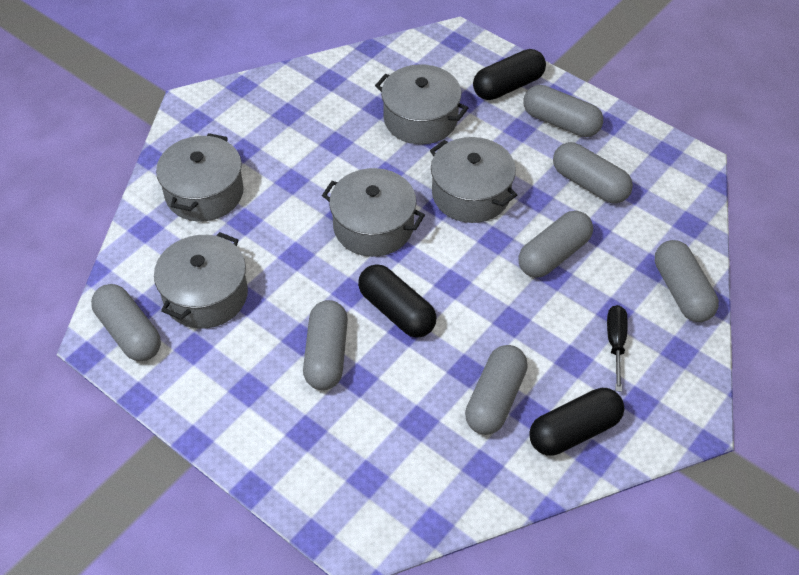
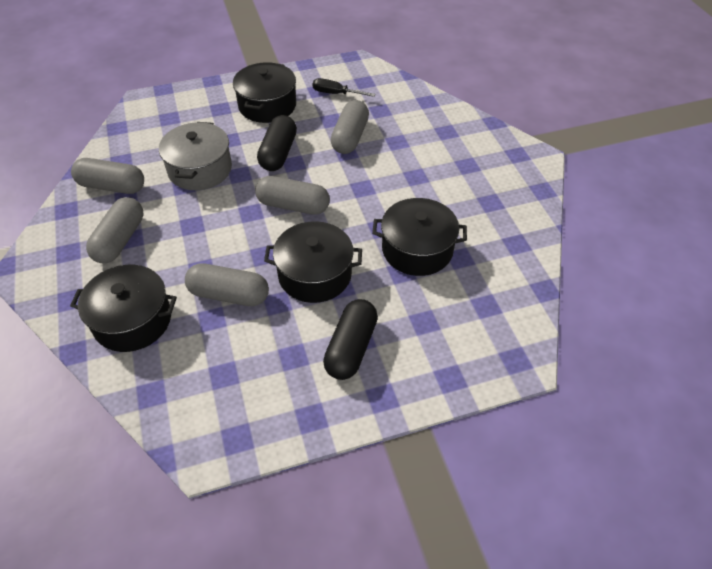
black capsule: [358,264,436,337] [473,49,546,100] [529,388,624,456] = 3 -> [257,115,297,171] [323,299,378,380] = 2
black pot: none = 0 -> [70,265,177,352] [233,62,296,123] [264,221,362,303] [372,198,467,276] = 4
grey capsule: [91,284,161,361] [303,300,348,390] [465,345,528,435] [518,211,593,278] [524,85,603,137] [553,142,633,203] [655,240,719,322] = 7 -> [71,158,144,194] [86,197,143,263] [185,263,269,306] [255,176,330,215] [331,100,369,154] = 5
grey pot: [154,232,248,329] [156,133,244,222] [322,168,425,257] [375,64,468,145] [430,137,517,223] = 5 -> [159,122,232,190] = 1

